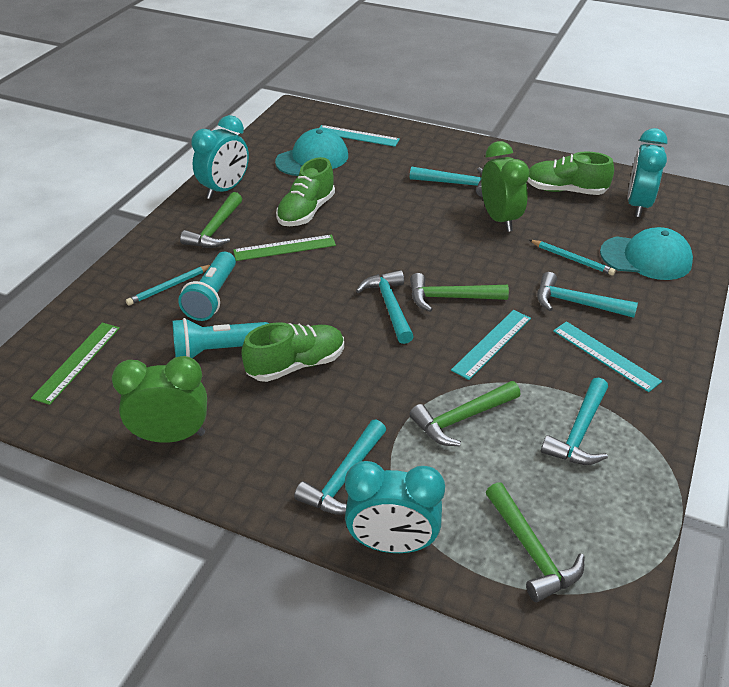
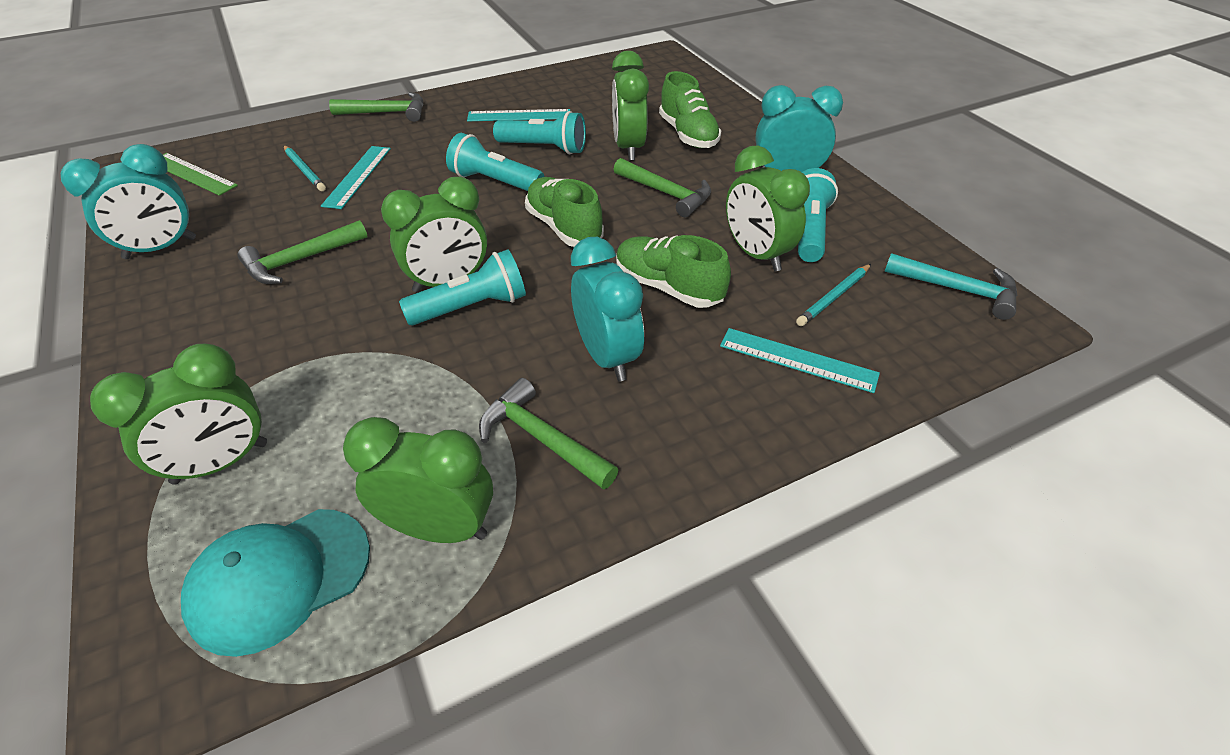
green clock: [112,356,207,443] [481,141,530,232] = 2 -> [90,343,267,485] [343,417,493,543] [381,177,487,293] [612,51,649,161] [726,145,810,271] = 5
green ruler: [31,323,120,405] [233,235,336,261] = 2 -> [163,153,238,196] = 1
turquoise cap: [275,128,348,176] [600,227,693,280] = 2 -> [181,509,370,657] = 1
turquoise flashlight: [173,318,269,358] [178,252,236,321] = 2 -> [399,249,526,325] [446,133,545,191] [493,111,586,154] [798,168,838,262] = 4
turquoise hammer: [294,419,386,515] [356,270,414,344] [410,166,483,197] [537,272,638,318] [541,377,608,465] = 5 -> [884,253,1018,320] = 1

